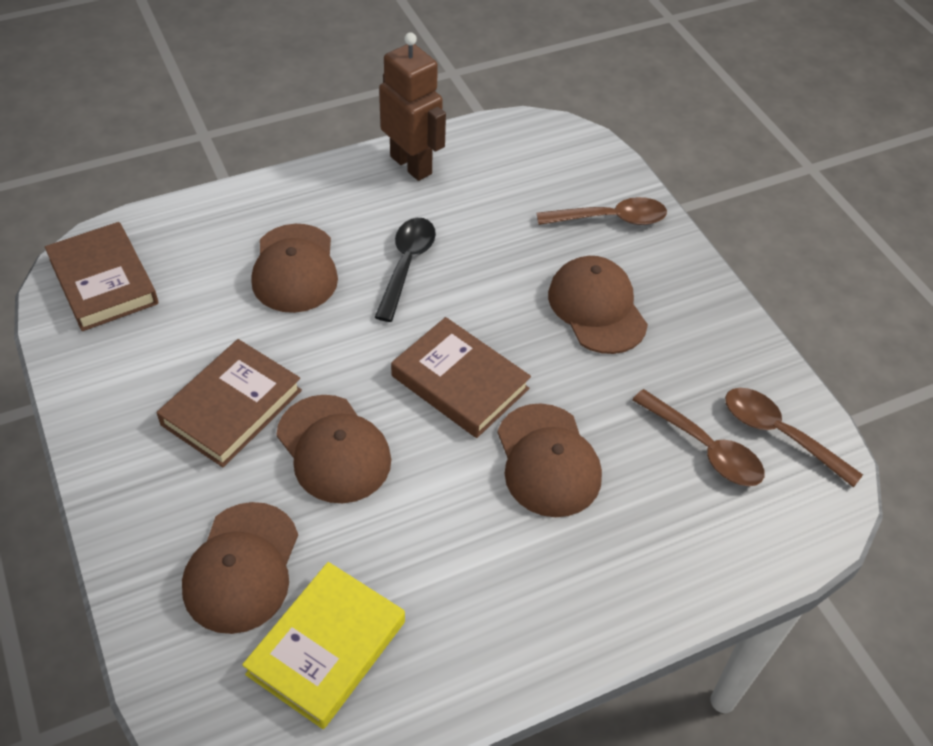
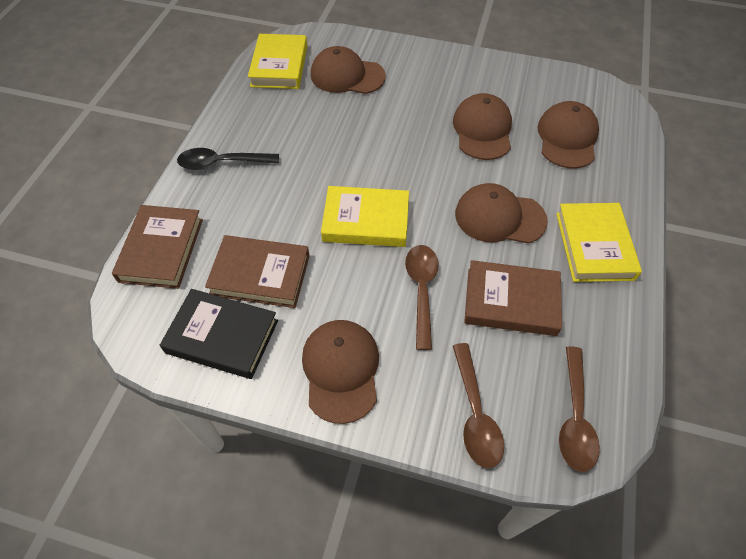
black book: none = 0 -> [160,289,278,379] = 1
brown robot: [379,32,446,181] = 1 -> none = 0
yellow book: [242,562,405,729] = 1 -> [248,34,307,89] [321,186,409,247] [556,203,642,282] = 3

